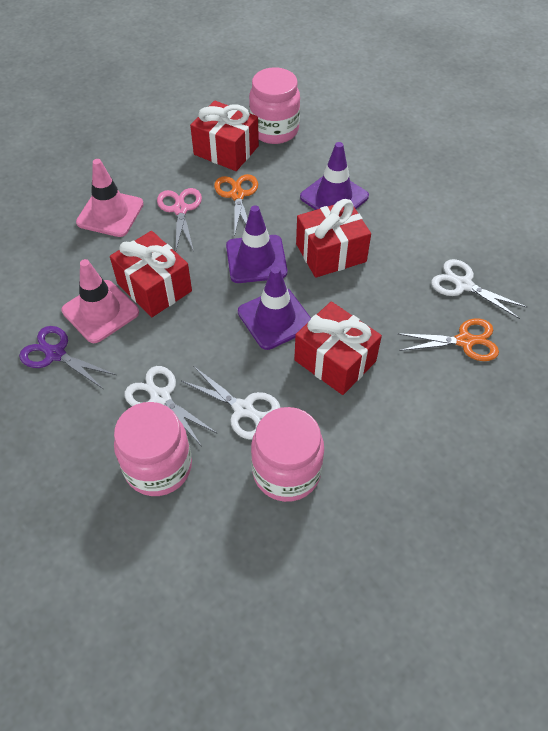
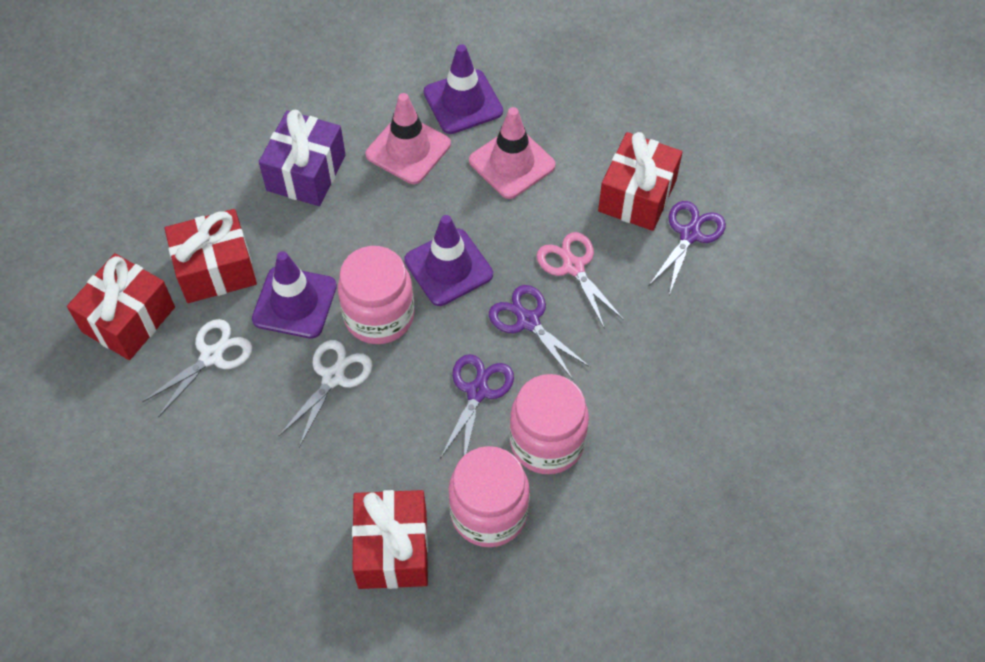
orange scissors: [214,174,258,237] [397,319,499,361] = 2 -> none = 0
purple gift: none = 0 -> [259,109,346,206] = 1
purple scissors: [19,326,116,389] = 1 -> [440,354,514,459] [489,285,590,380] [649,201,726,295] = 3
white scissors: [125,366,218,445] [182,366,281,440] [431,259,527,319] = 3 -> [142,319,252,417] [279,340,373,447] = 2

